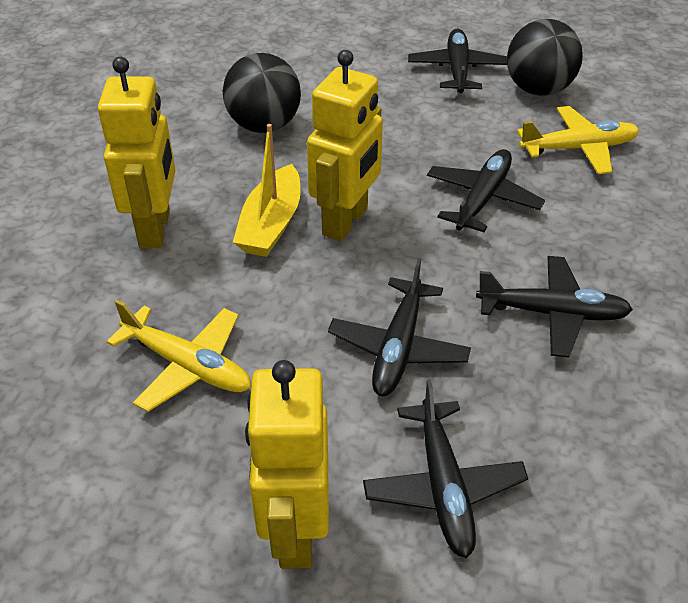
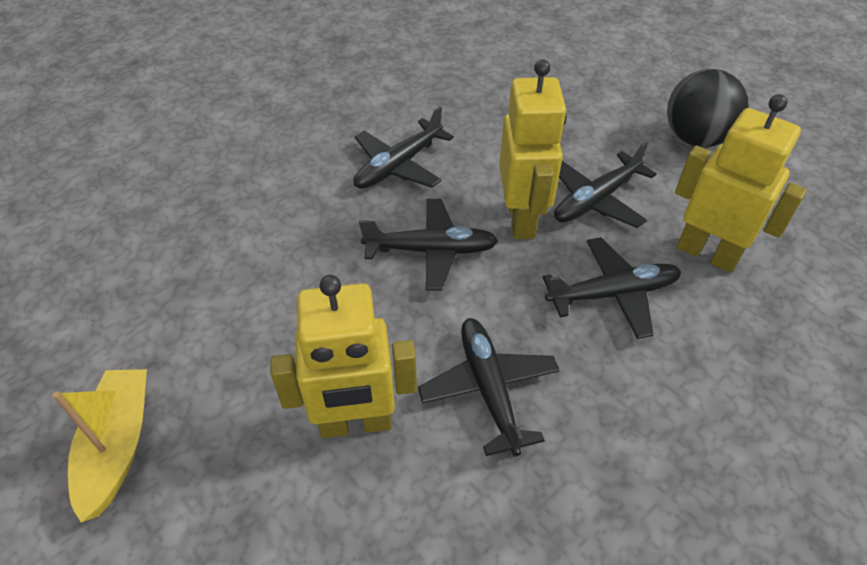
black ball: [223,53,301,133] [507,19,583,96] = 2 -> [667,69,749,147] = 1
yellow plane: [106,300,251,412] [517,106,640,174] = 2 -> none = 0

